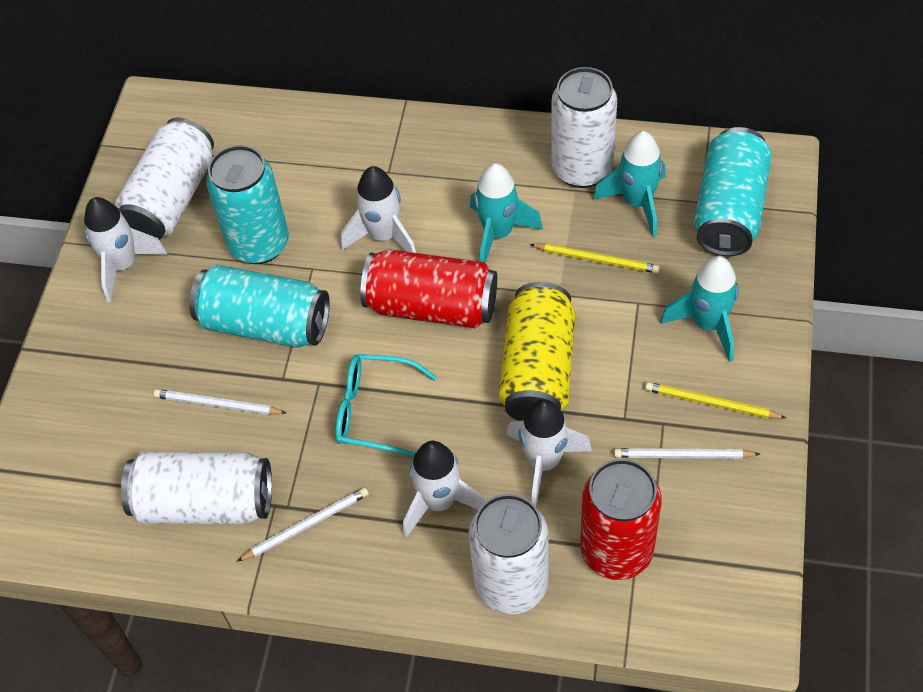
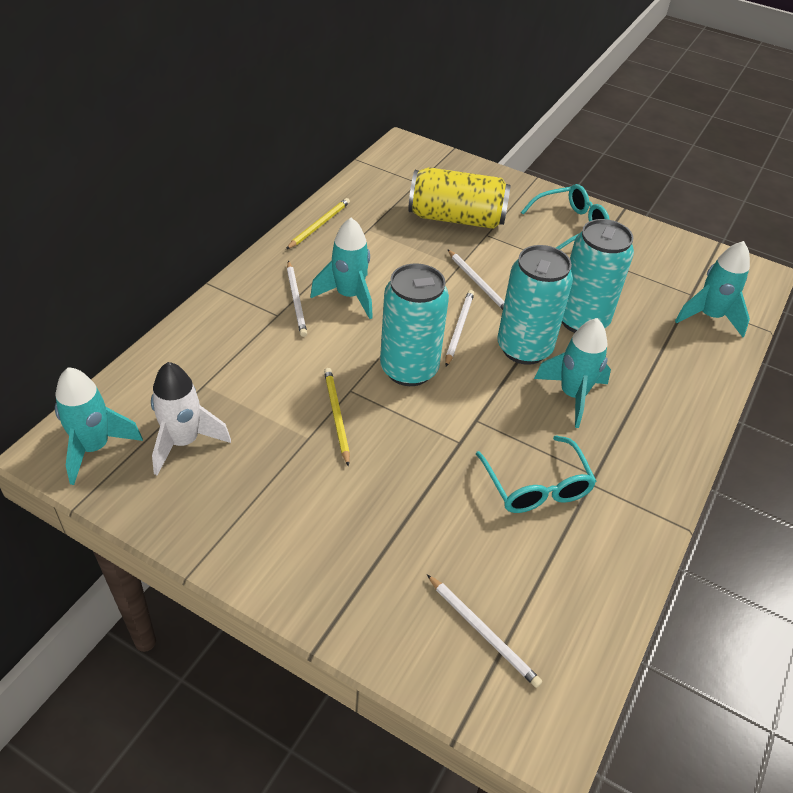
red can: [360,249,497,328] [580,459,662,580] = 2 -> none = 0
turquoise glasses: [335,354,437,458] = 1 -> [476,435,596,513] [521,184,610,250] = 2
turquoise rocket: [470,163,543,263] [593,131,665,237] [660,256,739,362] = 3 -> [55,367,143,485] [310,218,373,319] [534,318,611,428] [675,241,750,337] = 4
white can: [115,117,214,240] [121,452,272,524] [469,494,549,614] [551,67,617,188] = 4 -> none = 0
white pencil: [153,389,286,415] [237,487,369,562] [614,448,760,459] = 3 -> [287,261,307,337] [427,574,542,688] [445,290,474,367] [448,250,505,310] = 4
white rocket: [84,197,168,302] [341,166,416,253] [403,441,486,538] [506,399,592,506] = 4 -> [151,362,231,475] = 1

